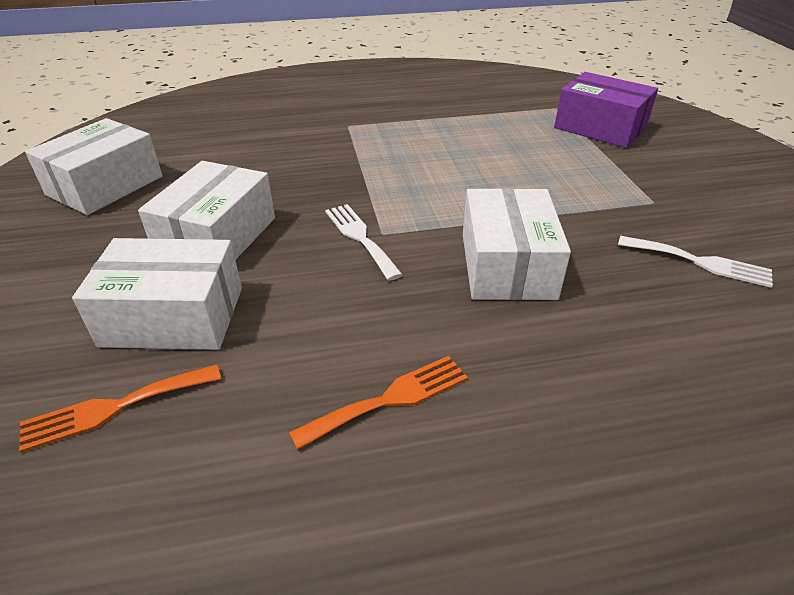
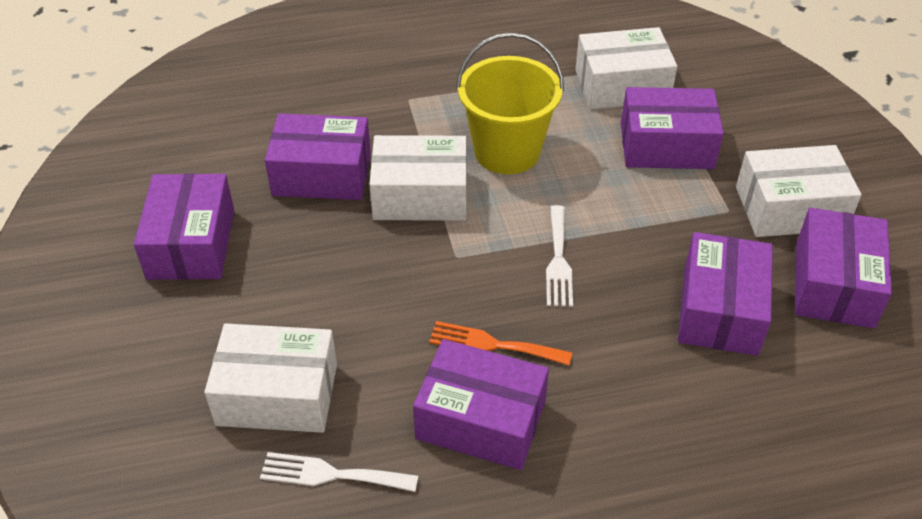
orange fork: [19,365,221,453] [289,356,468,450] = 2 -> [429,321,572,365] = 1
purple box: [554,72,658,148] = 1 -> [134,173,234,280] [265,113,371,200] [413,339,549,470] [621,87,724,169] [678,232,773,356] [795,208,892,328] = 6
yellow bucket: none = 0 -> [456,32,564,174] = 1

